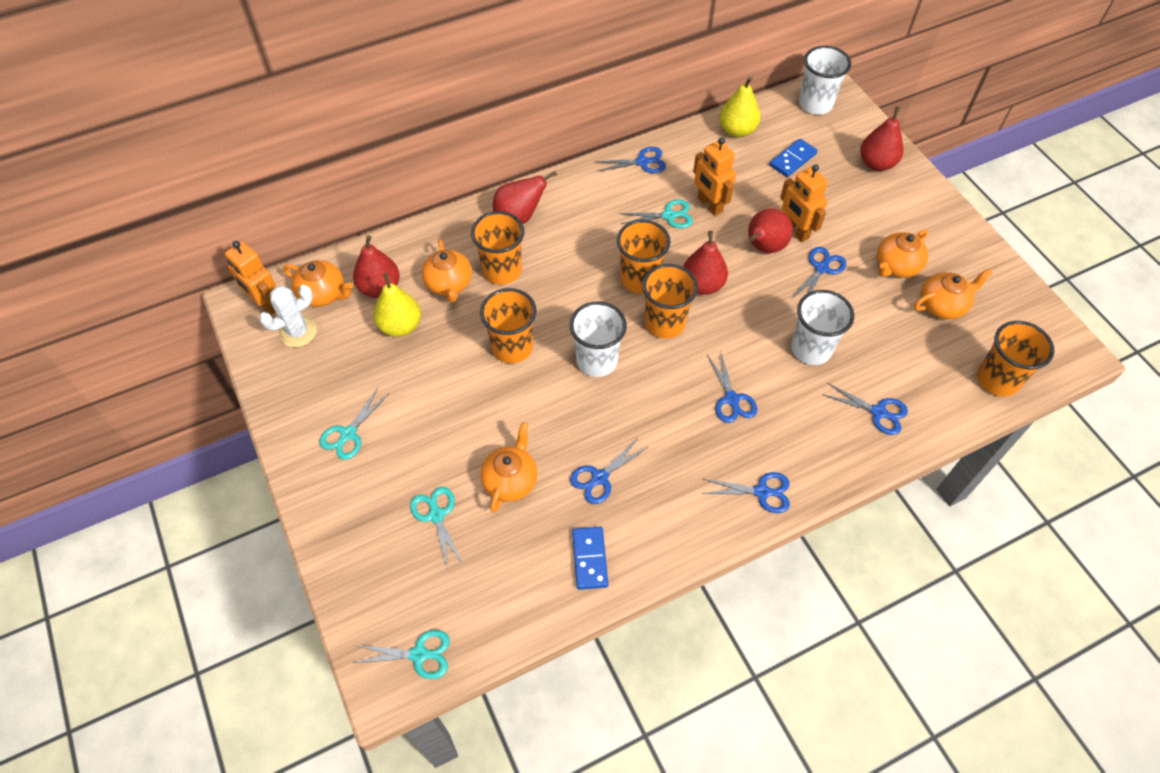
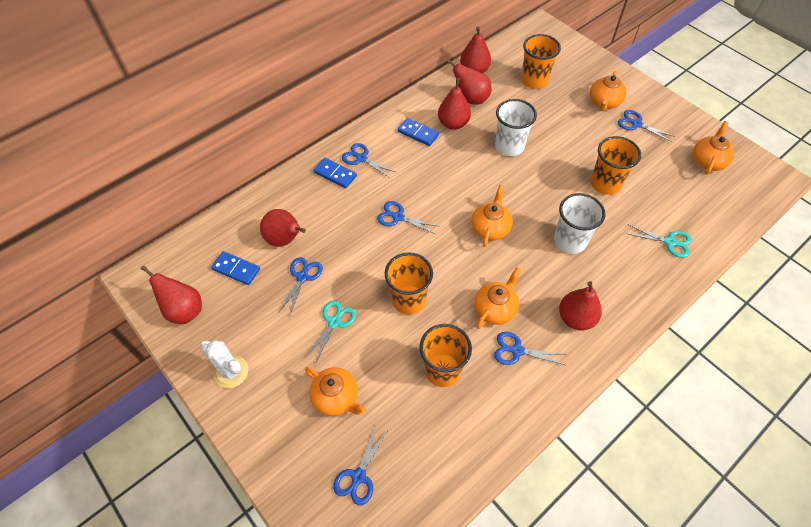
blue domino: [572,527,608,590] [770,139,818,177] = 2 -> [211,251,260,285] [314,158,357,188] [398,118,439,146] = 3
orange cup: [471,211,525,285] [480,288,537,363] [617,220,671,293] [642,264,698,339] [977,321,1054,397] = 5 -> [385,252,433,314] [420,324,472,387] [521,34,561,89] [591,136,641,195] = 4
orange robot: [225,241,276,316] [693,137,736,216] [780,164,828,242] = 3 -> none = 0
red pear: [353,235,400,298] [493,171,557,224] [683,231,728,295] [748,208,793,253] [860,106,904,171] = 5 -> [141,265,202,324] [260,209,306,247] [438,78,471,130] [446,59,492,105] [460,26,491,73] [559,281,602,330] = 6
turquoise scissors: [319,388,389,460] [352,630,450,679] [410,487,463,570] [619,200,693,228] = 4 -> [305,300,356,364] [625,225,692,258] = 2
white cup: [570,301,627,377] [791,290,854,365] [799,46,851,115] = 3 -> [495,99,537,156] [554,193,605,254] = 2
yellow pear: [373,273,421,337] [719,76,760,138] = 2 -> none = 0

